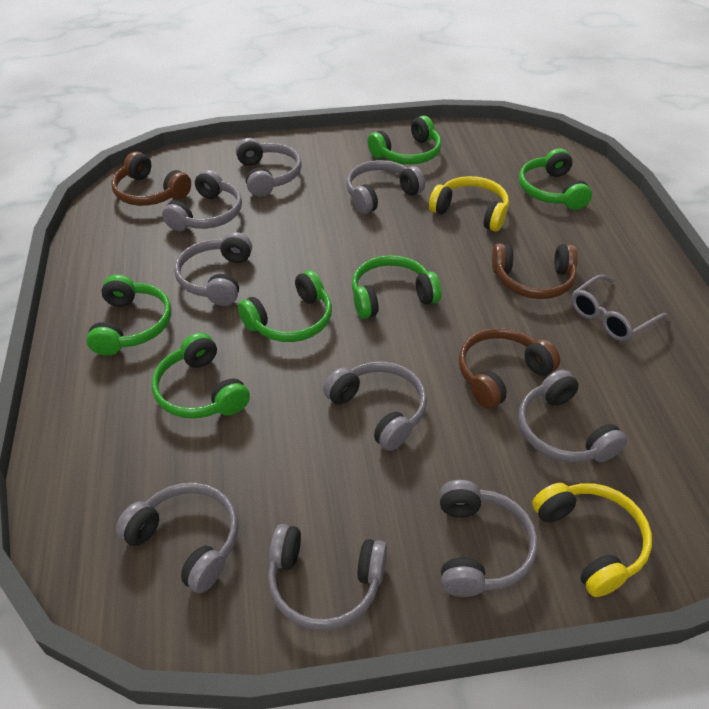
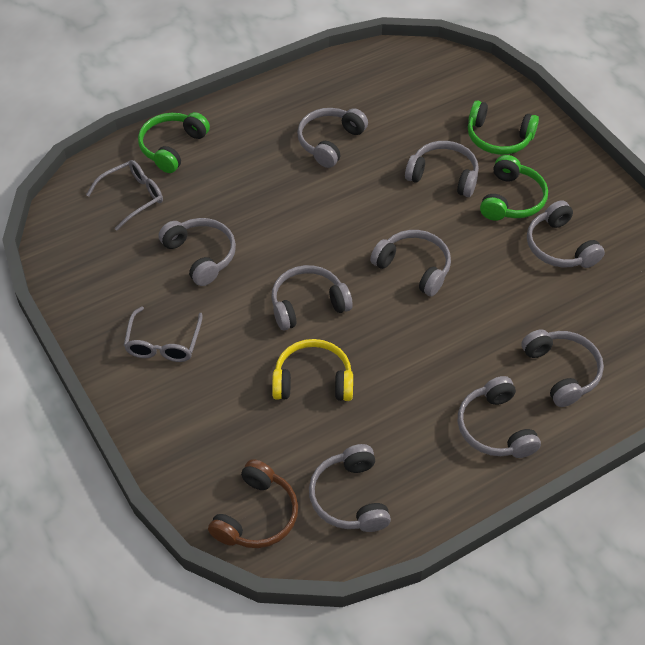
brown headphones: [111,151,191,206] [459,328,560,409] [492,243,578,299] = 3 -> [208,459,298,548] = 1
green headphones: [86,275,171,356] [152,332,250,419] [238,270,332,342] [352,255,441,319] [368,116,441,164] [519,148,592,210] = 6 -> [138,112,210,173] [468,100,539,155] [480,155,548,221] = 3
grey glasses: [571,275,668,341] = 1 -> [86,160,163,231] [124,306,203,362] = 2
yellow headphones: [429,176,509,232] [532,483,652,597] = 2 -> [272,339,353,401] = 1

